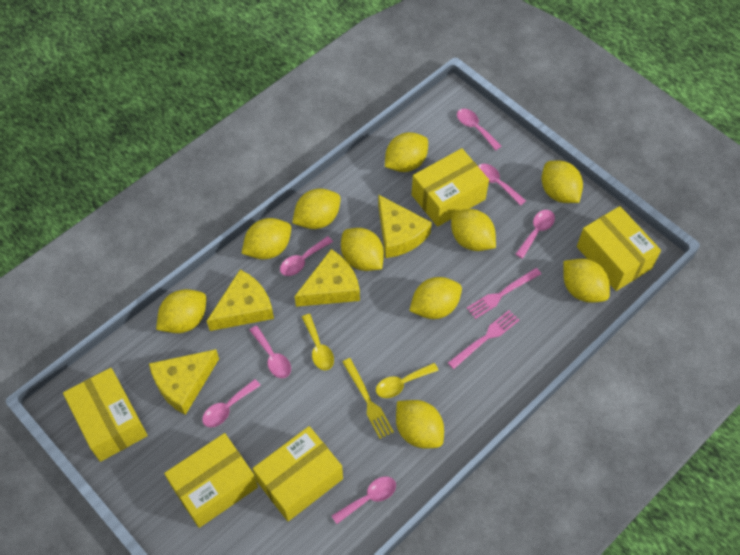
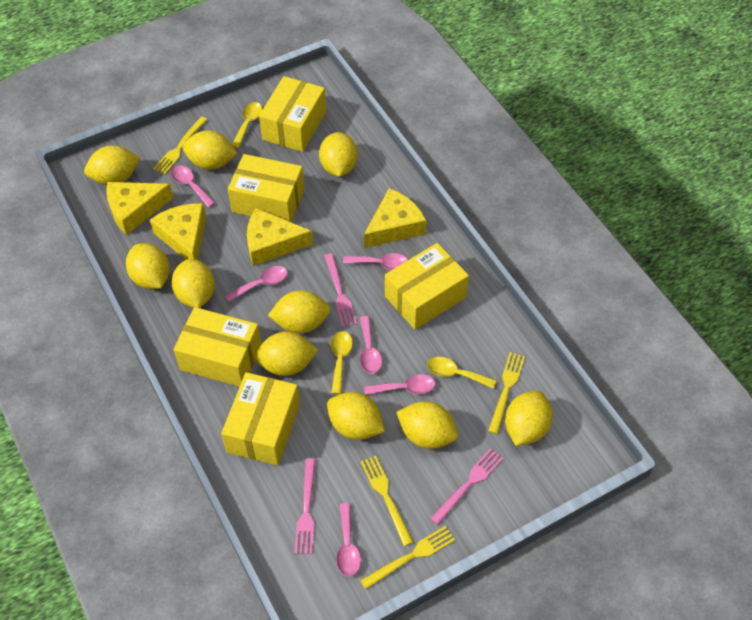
pink fork: [448,310,519,369] [467,268,541,319] = 2 -> [295,458,316,554] [324,253,357,328] [430,448,504,525] = 3
pink spoon: [202,379,261,427] [249,326,291,378] [280,236,333,276] [332,476,396,524] [457,109,501,151] [478,164,526,206] [515,210,555,259] = 7 -> [171,165,215,208] [225,266,288,302] [336,503,361,576] [343,253,408,270] [360,316,382,374] [364,374,435,395] = 6
yellow fork: [342,358,394,439] = 1 -> [153,116,208,174] [360,526,455,589] [361,456,413,546] [488,352,525,434] = 4
yellow spoon: [302,314,334,370] [376,363,439,398] = 2 -> [232,102,262,148] [331,331,353,394] [427,357,496,389] = 3

